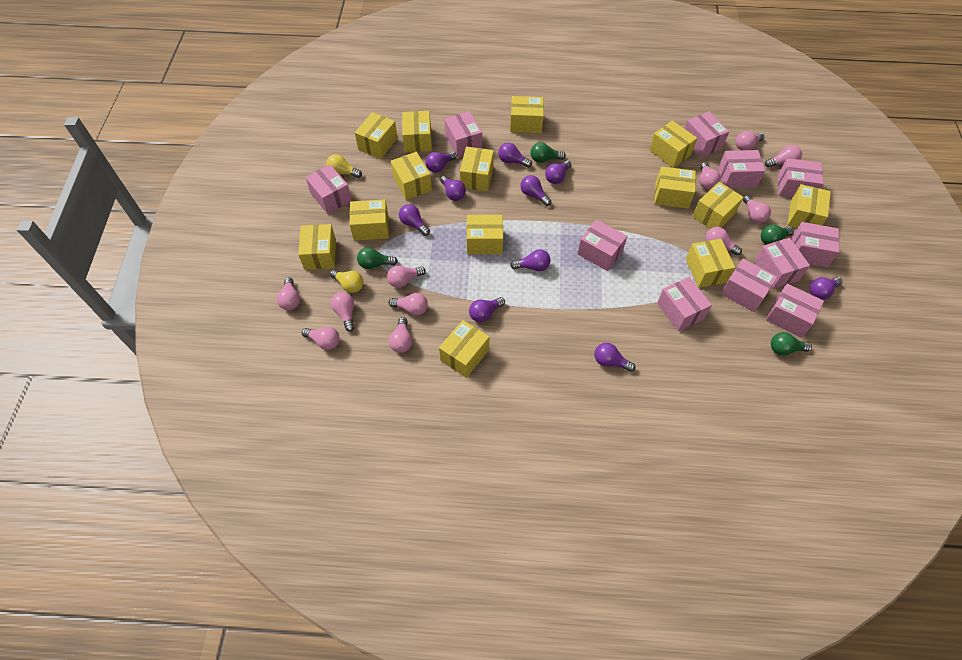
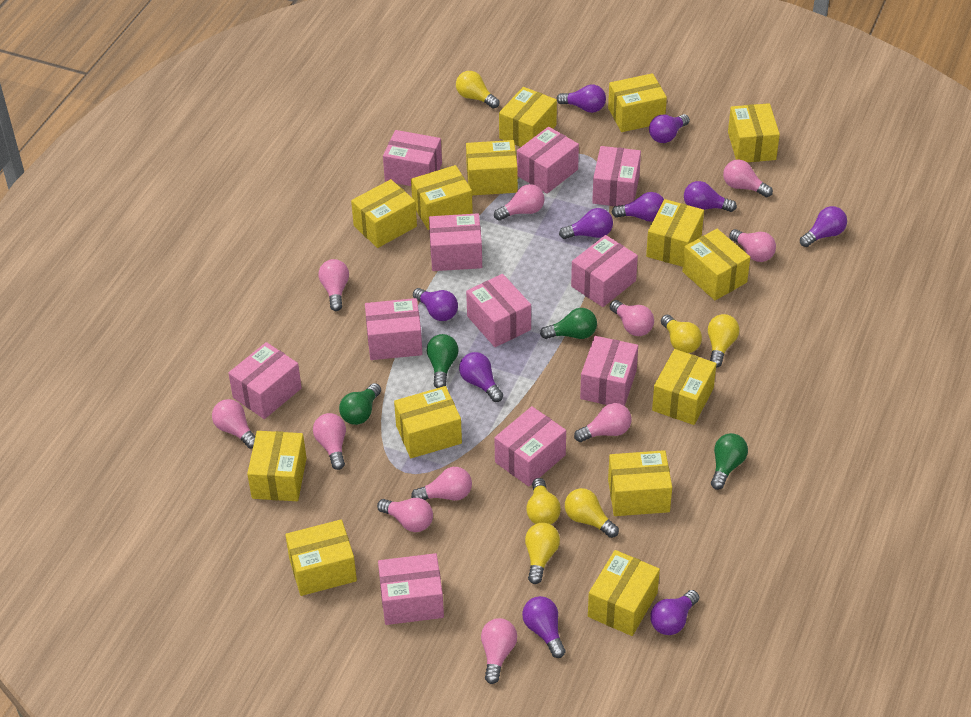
yellow light bulb: [326,154,362,178] [330,270,363,293] = 2 -> [456,71,499,109] [525,523,560,584] [526,478,561,525] [565,488,619,538] [661,315,702,353] [708,314,740,368] = 6

